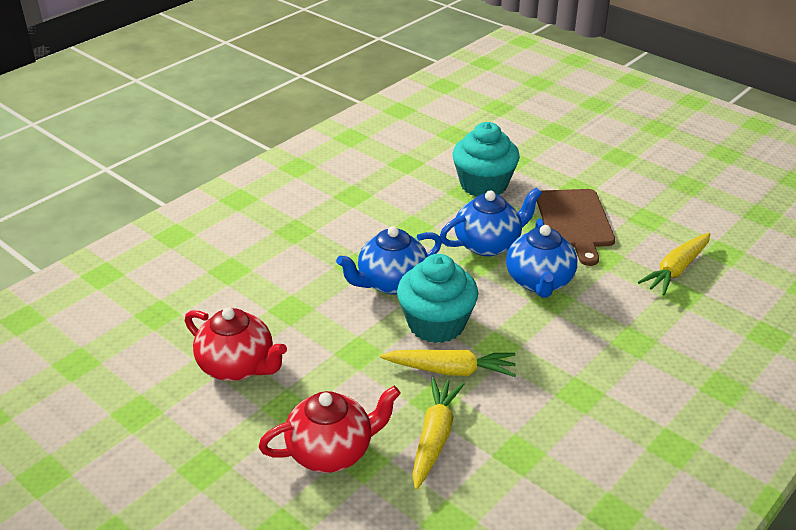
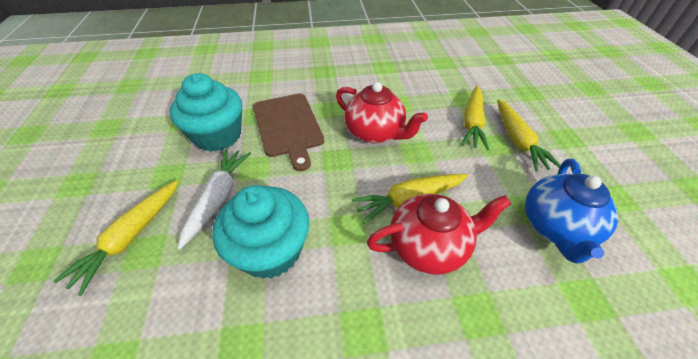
blue teapot: [336,226,442,294] [440,187,542,256] [506,218,577,298] = 3 -> [525,159,618,264] = 1
white carrot: none = 0 -> [178,149,251,250] = 1
yellow carrot: [380,350,516,377] [412,377,465,490] [638,233,710,295] = 3 -> [54,180,179,296] [352,174,468,224] [461,86,489,150] [497,99,561,172] = 4

